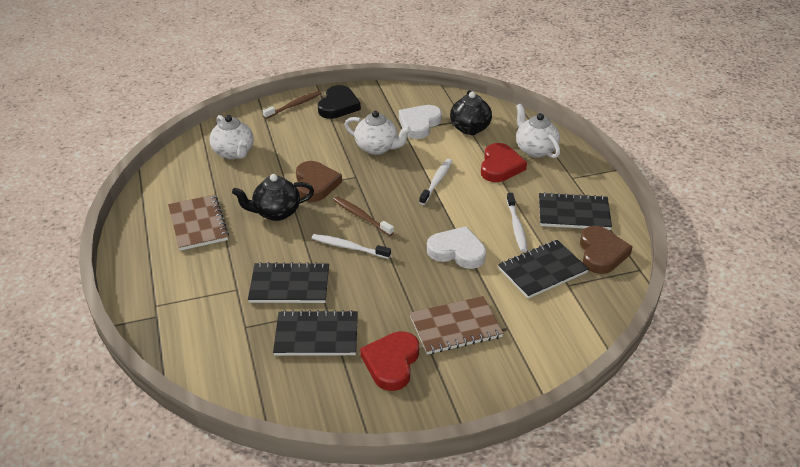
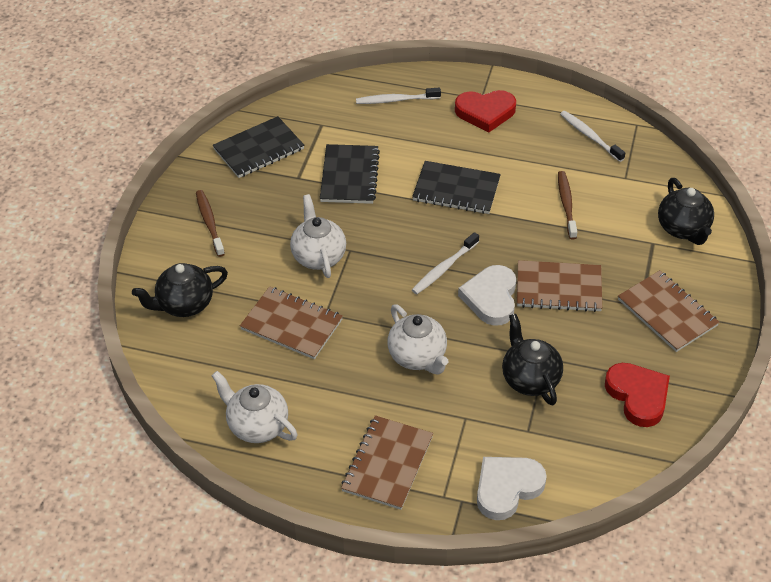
black heart: [318,85,361,119] = 1 -> none = 0
black notebook: [248,262,329,303] [273,310,358,356] [498,240,589,299] [539,192,612,230] = 4 -> [213,116,304,178] [320,144,380,204] [412,161,501,214] = 3
black teapot: [232,174,314,221] [450,90,492,135] = 2 -> [132,263,228,317] [502,314,563,406] [658,178,714,245] = 3
brown heart: [296,161,342,202] [580,226,633,274] = 2 -> none = 0
brown notebook: [168,195,229,251] [410,296,504,355] = 2 -> [240,286,343,359] [341,415,433,510] [517,260,602,312] [618,270,720,352] = 4

